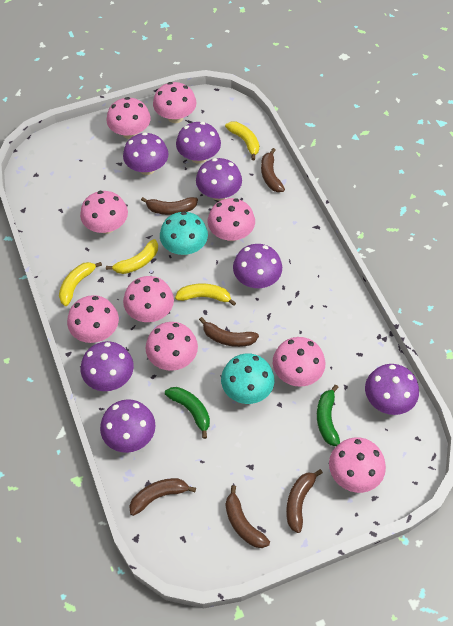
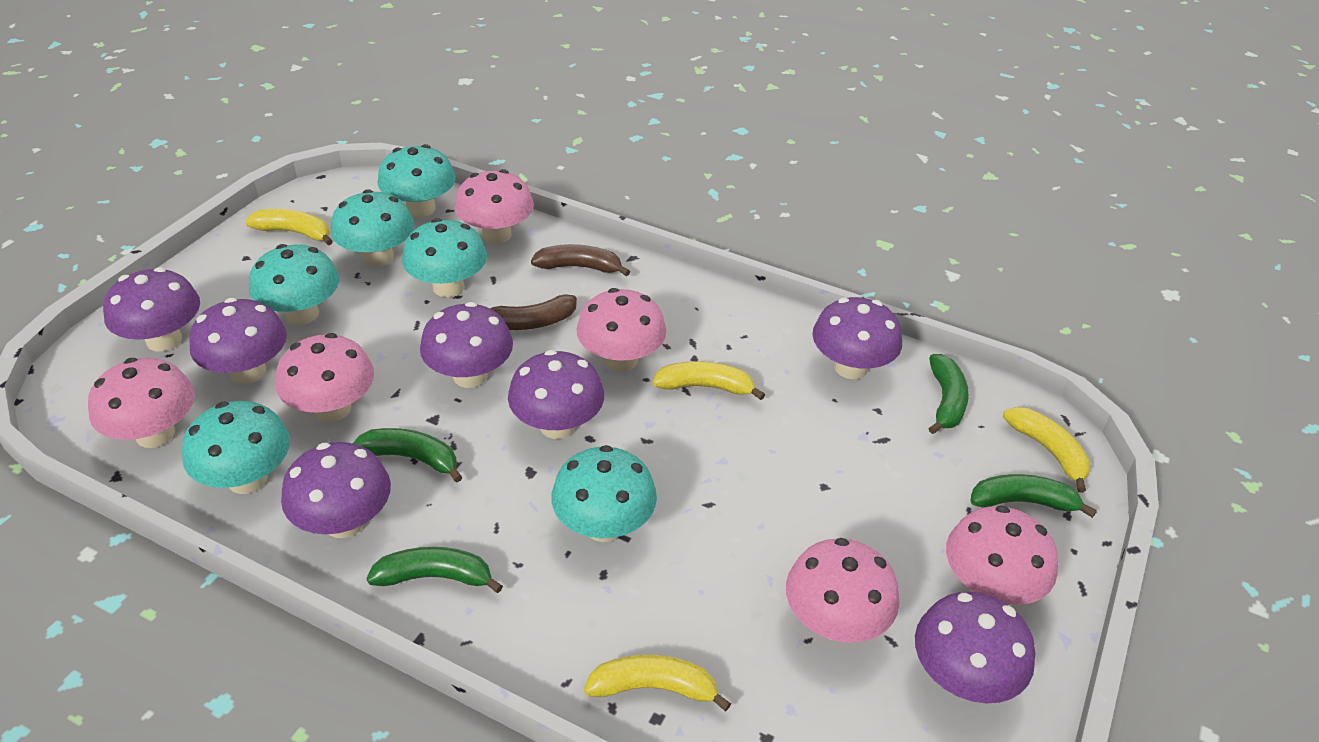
brown banana: [129,478,196,516] [141,197,198,215] [199,317,259,347] [226,485,270,548] [261,148,285,192] [286,469,323,533] = 6 -> [490,294,577,330] [531,244,630,276] = 2
green banana: [165,387,210,439] [317,385,340,446] = 2 -> [352,428,462,483] [366,547,503,593] [928,354,969,434] [970,474,1097,518] = 4
pink mushroom: [67,295,119,343] [80,191,128,234] [106,97,151,139] [123,276,174,322] [146,322,198,371] [153,82,196,123] [208,198,255,241] [273,337,325,387] [329,437,386,493] = 9 -> [88,358,195,448] [276,333,374,422] [454,169,534,244] [577,288,666,372] [786,538,900,643] [946,505,1058,605] = 6
turquoise mushroom: [160,211,208,255] [221,353,274,404] = 2 -> [182,401,290,494] [249,244,339,325] [331,189,414,267] [377,144,456,217] [402,218,487,297] [551,445,657,542] = 6

